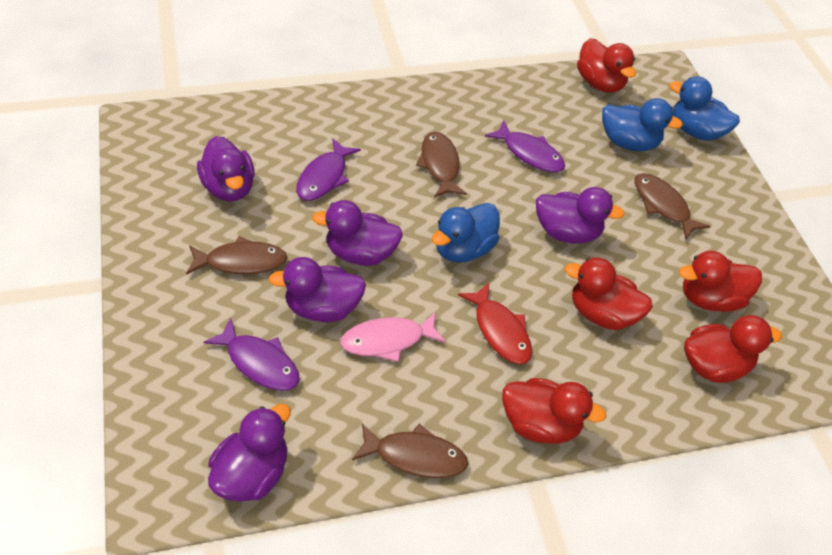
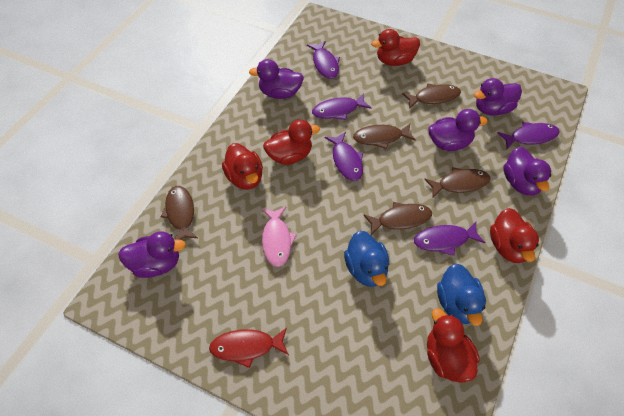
blue duck: [432,203,500,263] [602,98,683,151] [670,76,740,141] = 3 -> [344,231,389,287] [437,264,486,326] = 2
brown fish: [186,236,287,275] [352,423,468,478] [416,132,467,198] [634,173,710,239] = 4 -> [160,186,198,240] [353,124,416,149] [364,202,432,235] [402,84,461,109] [424,167,491,198] = 5
purple fish: [204,318,300,391] [296,138,361,201] [485,121,565,172] = 3 -> [307,41,340,79] [312,93,371,120] [325,132,363,181] [414,222,485,256] [497,122,560,149] = 5

